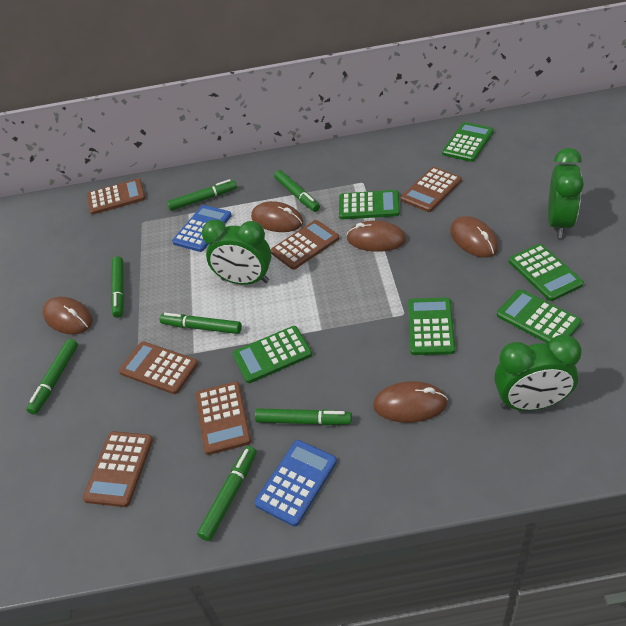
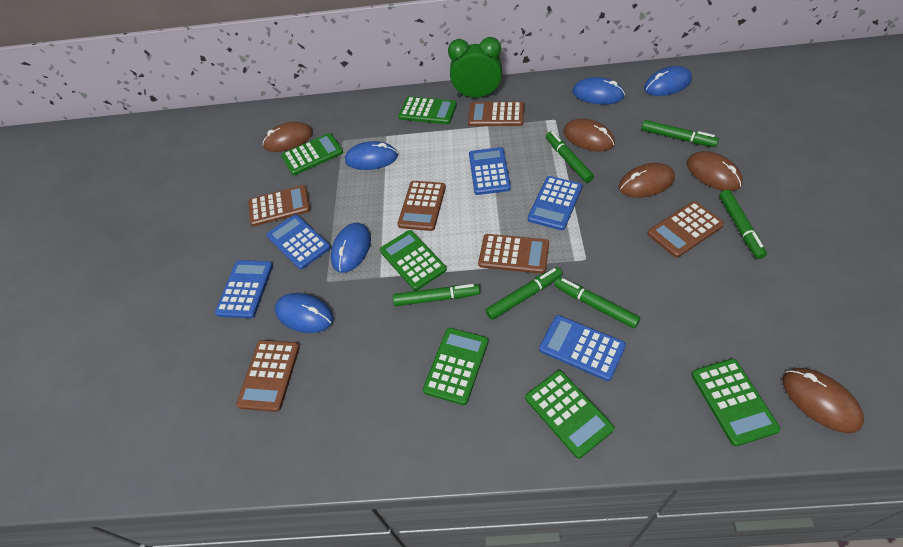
blue calculator: [172,205,232,252] [254,440,337,527] = 2 -> [215,260,273,318] [267,214,331,269] [469,147,511,195] [528,176,582,230] [539,315,626,381] = 5
blue mouse: none = 0 -> [275,293,334,333] [331,223,371,273] [345,141,398,170] [572,77,625,104] [644,66,692,96] = 5
green clock: [202,219,271,285] [494,335,582,411] [548,148,584,238] = 3 -> [448,37,502,98] = 1
green marker: [26,339,78,415] [111,256,124,318] [160,313,242,334] [167,179,237,211] [197,446,257,541] [255,408,352,425] [274,170,320,212] = 7 -> [393,284,480,306] [485,267,562,320] [546,132,594,183] [554,277,640,329] [641,120,719,147] [719,190,767,259] = 6

